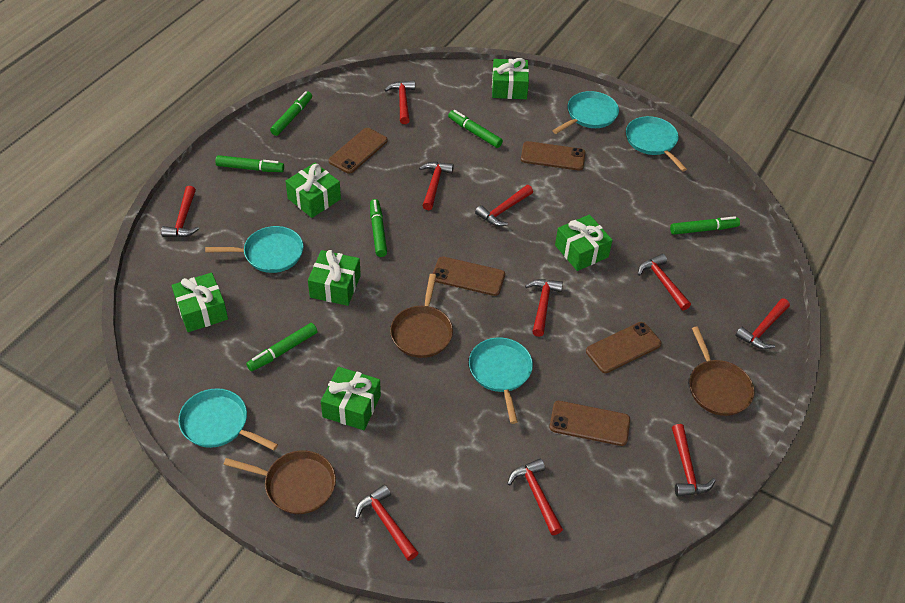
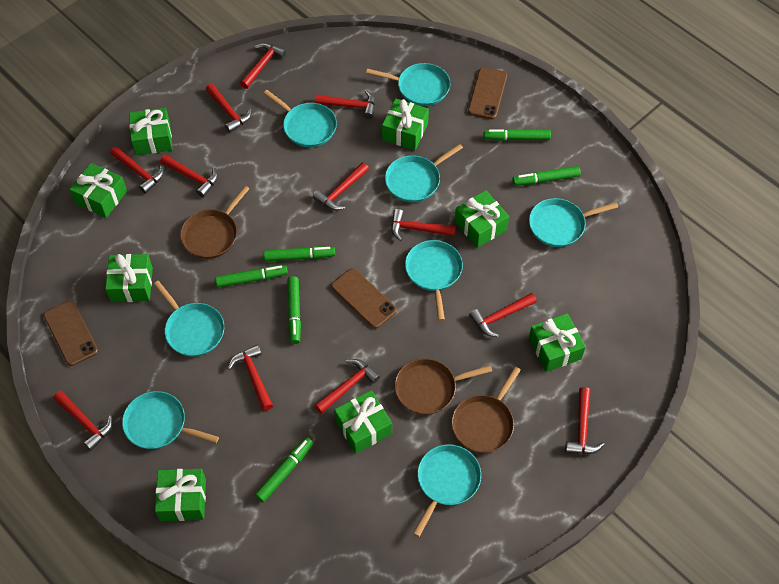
brown phone: [329,128,388,174] [433,256,505,296] [521,141,585,171] [549,401,630,446] [586,322,662,373] = 5 -> [44,300,98,366] [331,268,397,329] [468,67,507,119] = 3
green gift: [172,273,228,332] [286,163,341,218] [308,250,361,306] [321,367,381,430] [492,58,529,99] [555,215,613,271] = 6 -> [69,163,127,218] [105,254,153,302] [129,108,173,155] [155,469,206,521] [334,390,392,454] [382,98,429,150] [455,190,509,248] [529,313,586,372] = 8
red hammer: [161,186,199,237] [355,484,418,561] [384,80,415,124] [419,162,454,210] [475,185,533,226] [507,458,563,535] [525,279,563,337] [638,254,691,311] [672,424,716,497] [735,298,790,349] = 10 -> [53,391,112,451] [110,146,164,194] [160,154,218,197] [206,83,252,133] [228,345,273,411] [240,43,287,89] [313,162,369,210] [314,359,380,414] [315,90,375,119] [391,209,456,241] [469,293,537,337] [565,387,605,454] = 12
turquoise pan: [178,388,278,450] [205,226,303,273] [469,337,533,424] [552,91,619,134] [626,116,687,172] = 5 -> [122,391,219,449] [153,281,224,357] [263,90,337,147] [366,63,450,106] [385,144,463,202] [405,240,463,321] [413,444,481,537] [529,198,618,247] = 8

